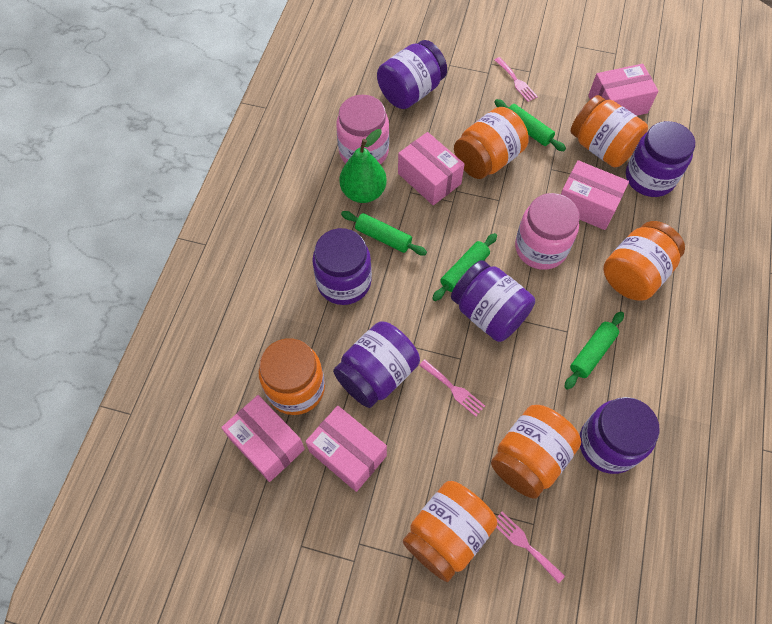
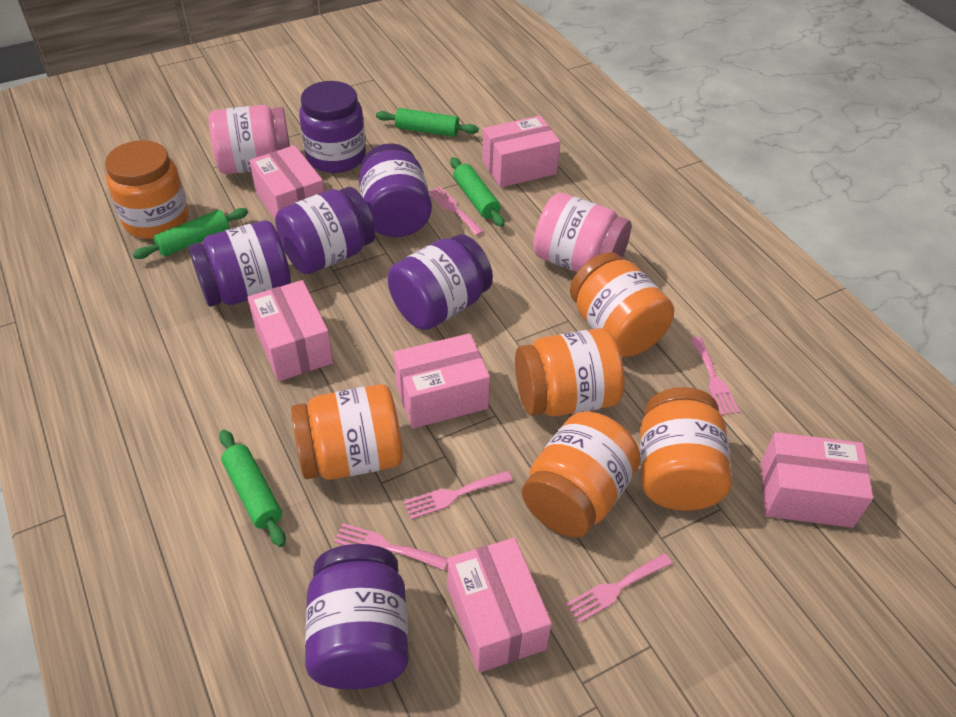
green pear: [339,129,387,203] = 1 -> none = 0
pink box: [221,395,305,482] [305,406,387,492] [398,132,465,205] [561,160,629,230] [588,64,659,116] = 5 -> [248,280,333,381] [249,145,324,219] [393,333,490,428] [447,537,552,673] [482,116,560,188] [760,432,873,528] = 6
pink fork: [419,359,485,416] [495,57,538,102] [496,512,565,583] = 3 -> [334,523,447,570] [404,471,513,519] [429,186,484,236] [566,553,672,623] [691,337,740,415] = 5

